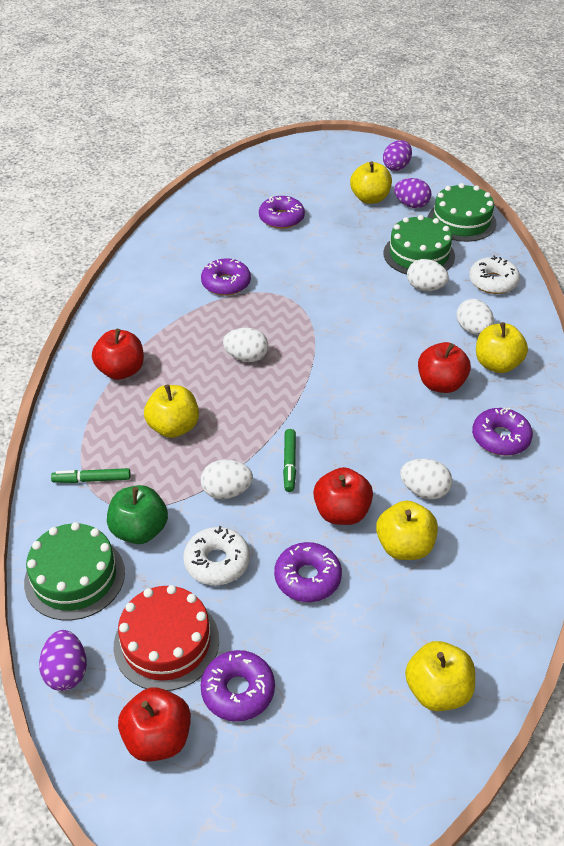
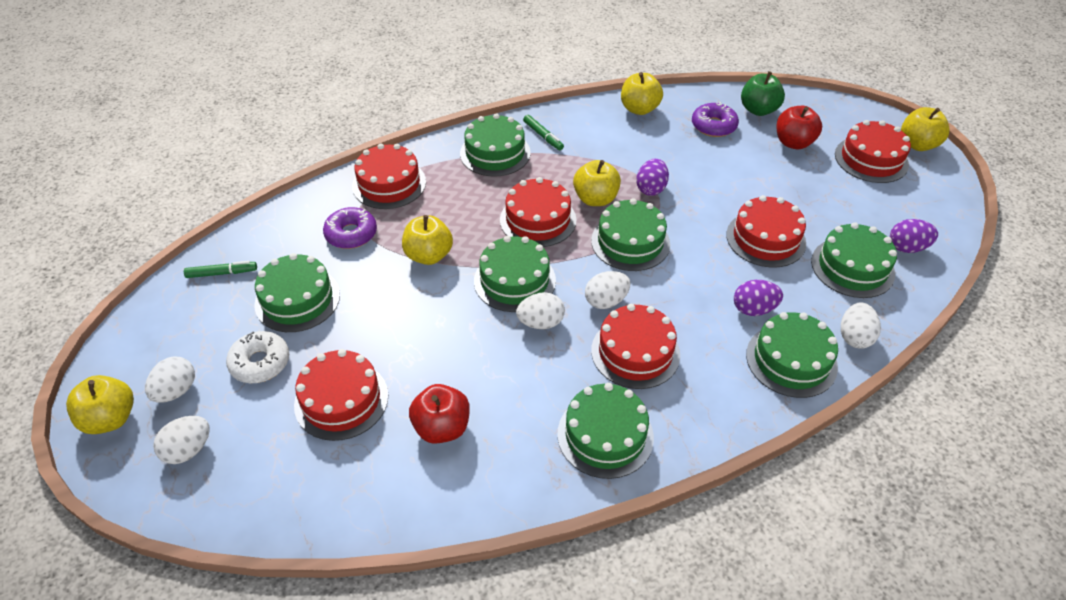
green cake: [24,522,125,620] [384,215,455,274] [428,183,496,242] = 3 -> [255,253,340,332] [460,113,531,177] [474,236,556,312] [557,383,654,479] [591,198,670,271] [746,312,838,398] [811,222,897,298] = 7
purple donut: [201,258,251,296] [201,650,275,722] [259,196,305,229] [274,542,342,602] [472,408,533,456] = 5 -> [323,207,377,249] [692,102,739,137] = 2
red apple: [92,329,144,380] [118,687,191,762] [313,467,373,525] [418,342,471,393] = 4 -> [409,384,470,444] [777,106,822,149] = 2
red cake: [114,585,219,691] = 1 -> [294,349,388,441] [352,144,426,209] [500,177,576,247] [591,304,680,389] [726,195,806,268] [835,120,911,183] = 6
white donut: [183,526,250,585] [469,256,520,294] = 2 -> [226,331,289,383] = 1

